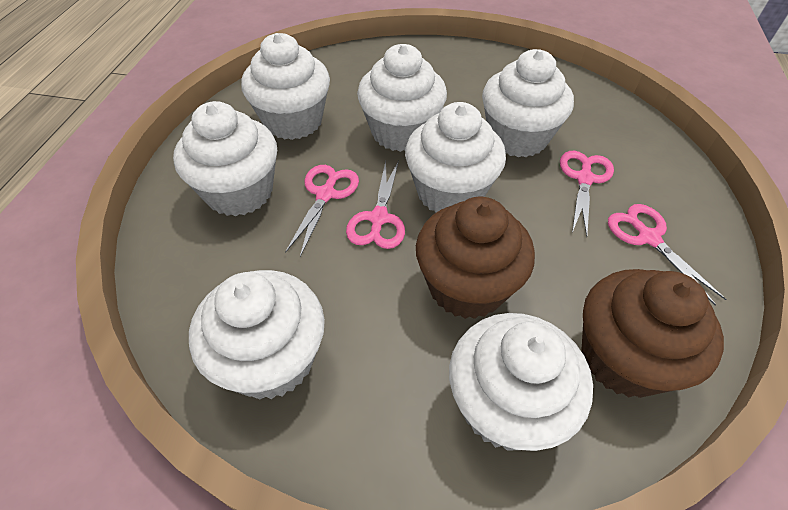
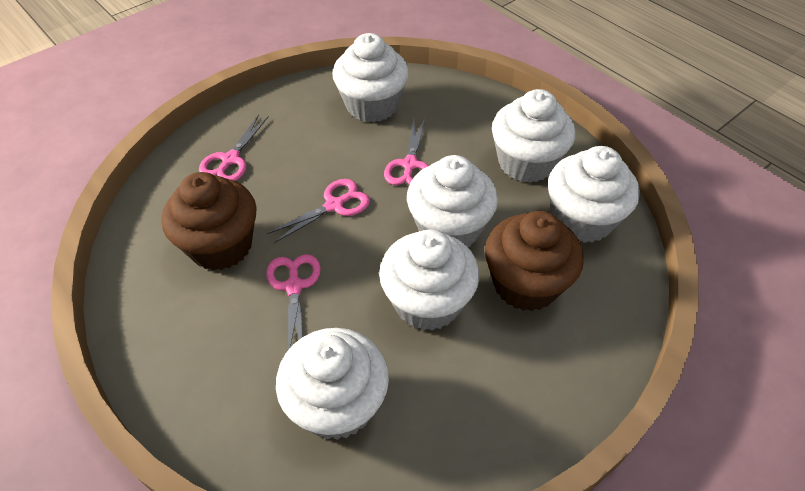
white cupcake: [173,101,277,216] [189,270,325,399] [241,33,330,140] [357,44,447,152] [405,102,506,213] [449,313,593,451] [482,49,574,157] = 7 -> [276,328,389,440] [332,33,409,123] [379,229,479,331] [407,155,498,247] [492,89,575,183] [548,146,640,243] = 6

